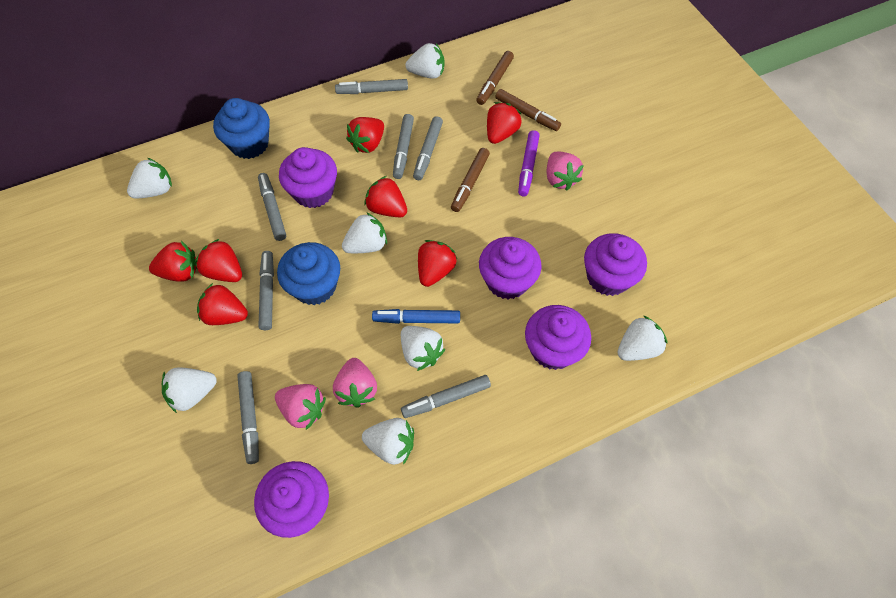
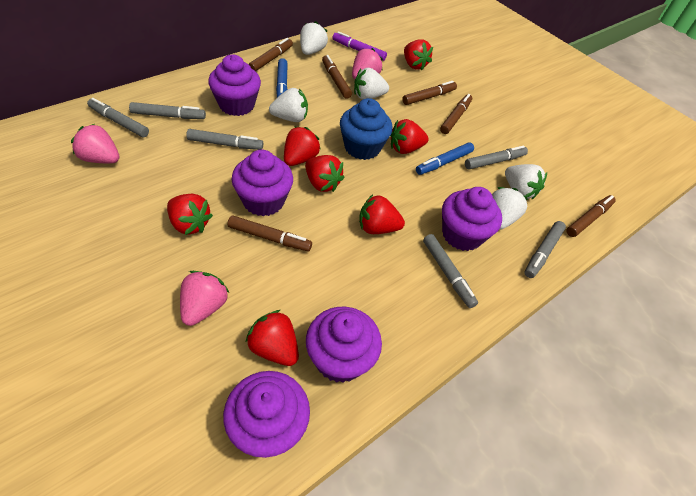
blue cupcake: [213,98,270,159] [277,242,340,305] = 2 -> [340,98,393,160] = 1
blue marker: [372,309,460,324] = 1 -> [276,58,288,97] [416,142,474,175] = 2
brown marker: [451,148,490,212] [476,51,514,105] [495,89,561,131] = 3 -> [227,215,312,251] [248,38,293,71] [322,55,352,99] [402,81,457,105] [440,94,472,134] [566,195,616,237] = 6
grey marker: [237,371,259,464] [258,173,286,241] [258,251,274,330] [335,79,408,94] [393,114,414,179] [401,375,491,418] [413,116,443,180] = 7 -> [87,98,149,137] [129,102,206,119] [186,129,263,150] [423,234,478,308] [465,146,528,169] [525,221,566,278] = 6
white strawberry: [127,158,172,199] [162,367,217,413] [342,212,387,253] [362,418,414,465] [401,326,445,371] [405,43,444,79] [617,315,667,361] = 7 -> [269,88,308,122] [300,21,328,55] [354,68,389,100] [492,187,528,230] [505,164,547,199] = 5

